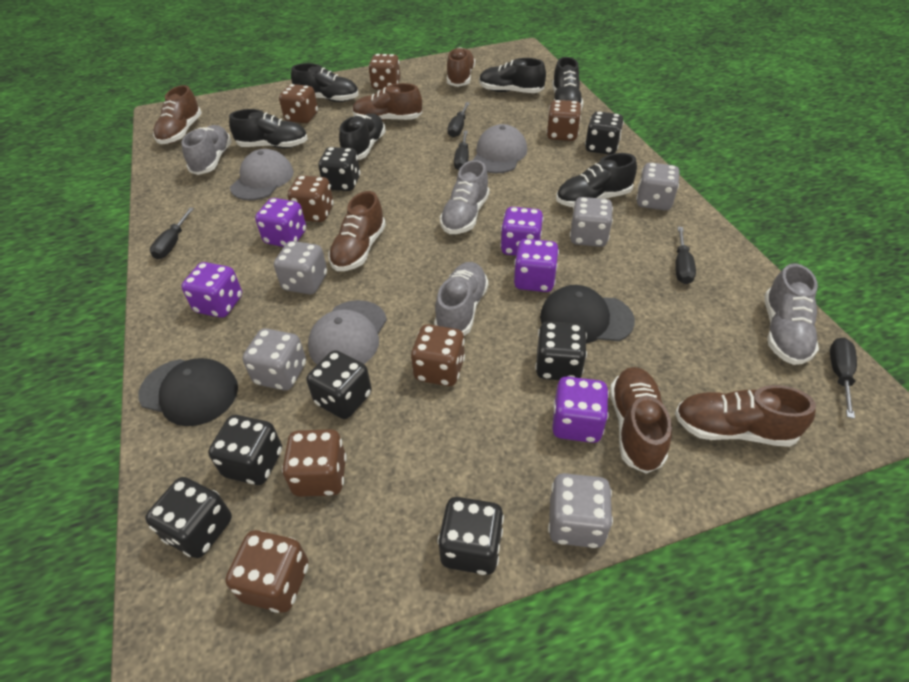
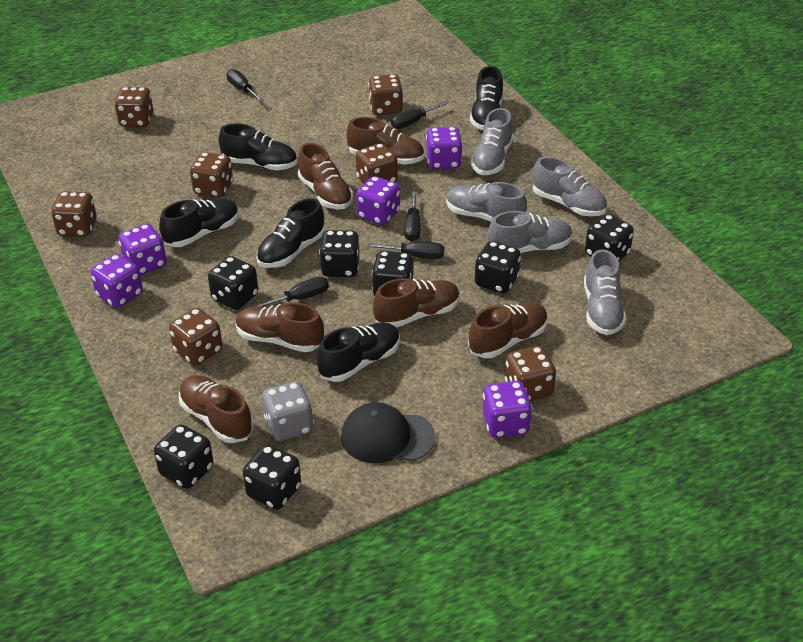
black cap: [138,358,238,426] [540,285,635,344] = 2 -> [341,402,435,463] = 1
black shoe: [229,109,308,148] [291,63,359,102] [339,113,386,160] [479,58,546,93] [552,57,583,108] [556,153,637,207] = 6 -> [159,199,239,247] [219,123,297,170] [257,198,325,268] [317,322,400,382] [470,66,503,130] = 5
grey cap: [230,149,294,200] [308,300,387,365] [473,124,527,173] = 3 -> none = 0
grey dice: [243,328,306,390] [274,241,327,294] [548,473,613,548] [570,197,613,247] [636,163,679,211] = 5 -> [262,381,314,441] = 1
grey shoe: [182,125,232,175] [434,262,488,336] [440,160,490,234] [764,264,819,365] = 4 -> [446,182,527,222] [471,108,513,175] [488,211,573,253] [533,157,607,216] [584,249,626,335] = 5

